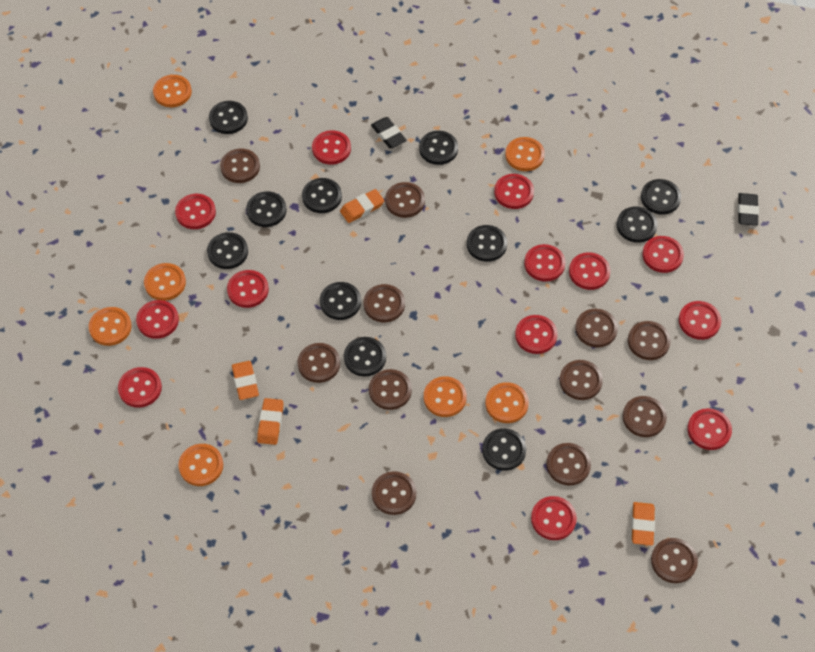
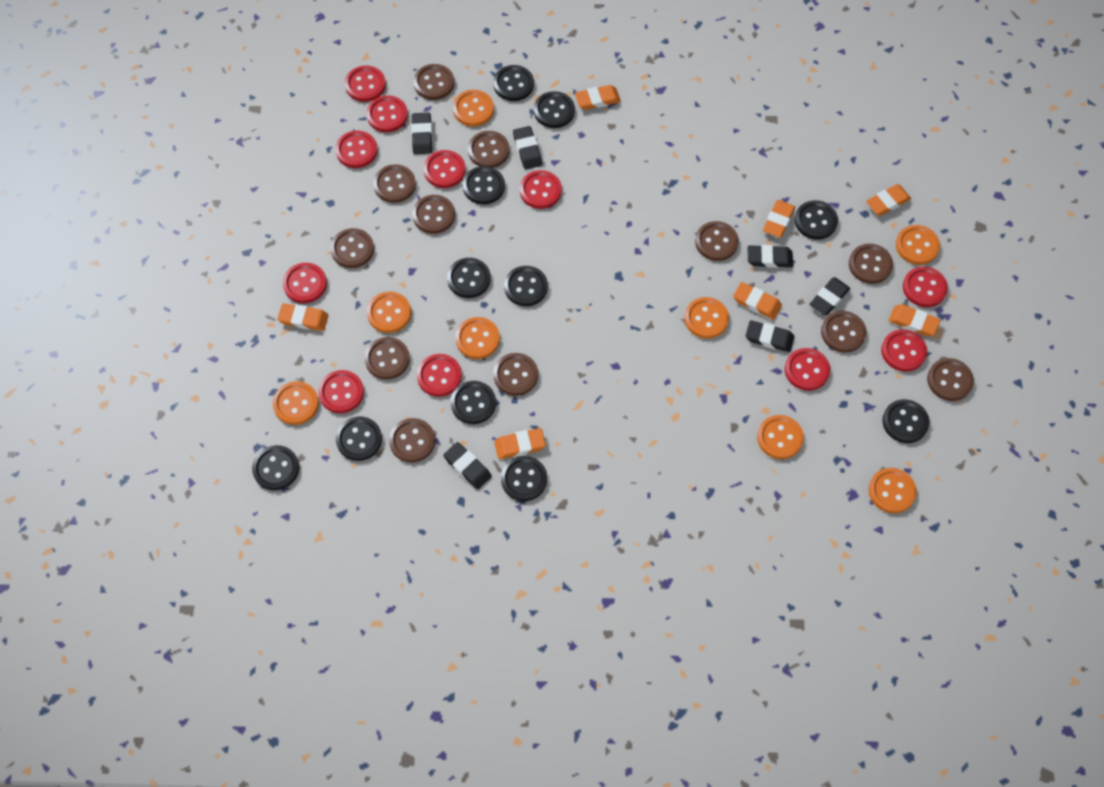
black eraser: [371,117,407,149] [738,193,759,226] = 2 -> [411,112,432,154] [443,442,492,490] [513,126,542,170] [745,320,794,352] [747,245,793,268] [809,277,850,315] = 6
orange button: [89,307,132,346] [144,263,186,301] [153,75,192,107] [178,444,223,486] [424,376,467,417] [485,382,529,423] [505,137,545,171] = 7 -> [273,381,319,425] [367,292,411,333] [453,90,494,126] [455,317,500,359] [684,297,729,339] [757,415,804,459] [869,468,917,513] [896,225,940,265] = 8
orange eraser: [232,361,259,400] [257,398,283,445] [340,189,384,223] [632,502,655,546] = 4 -> [277,303,329,331] [494,428,546,459] [575,85,621,110] [733,282,782,320] [763,200,795,238] [866,184,911,216] [889,304,941,336] = 7
red button: [118,367,162,408] [136,300,179,339] [175,194,216,229] [227,270,269,308] [312,130,351,165] [494,174,534,209] [515,315,558,354] [524,244,566,282] [531,496,577,540] [569,252,610,290] [642,236,684,273] [679,301,721,340] [687,408,732,450] = 13 -> [283,263,327,303] [318,370,364,413] [335,131,378,168] [345,66,386,102] [366,96,408,132] [417,354,462,397] [424,150,466,188] [520,170,562,209] [785,348,830,391] [881,329,927,372] [903,266,948,307] = 11

